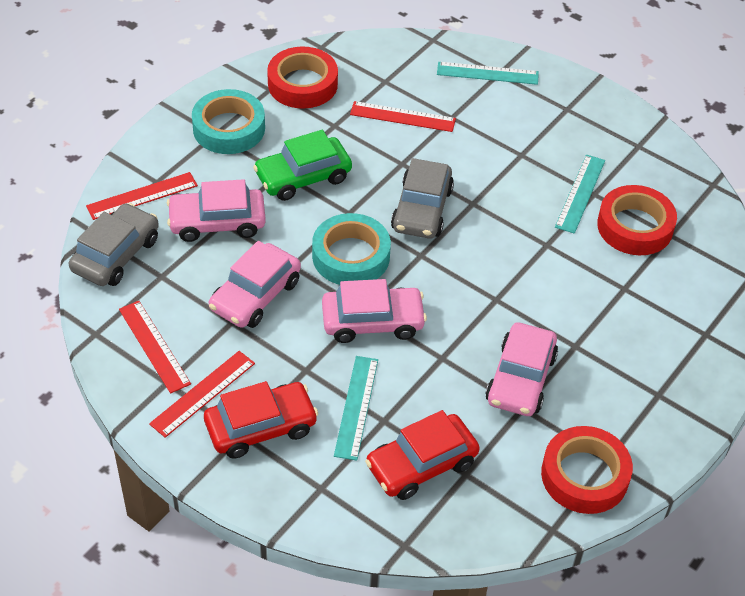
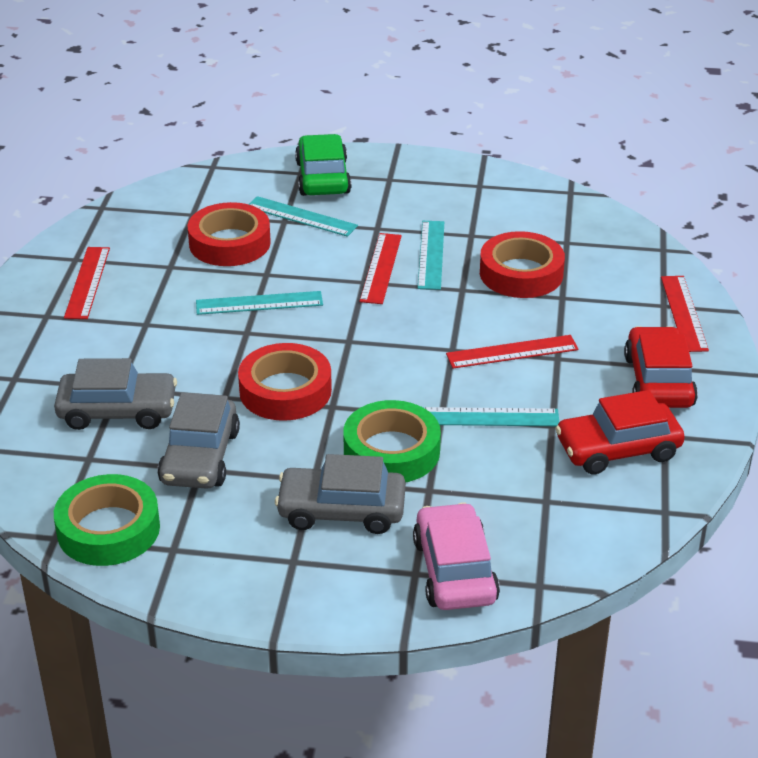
green tape: none = 0 -> [54,474,160,566] [343,400,441,482] = 2
grey car: [69,203,159,286] [391,158,454,239] = 2 -> [54,358,177,430] [157,392,240,489] [275,454,406,534] = 3
pink car: [167,179,266,242] [209,241,301,328] [322,279,427,343] [486,322,558,416] = 4 -> [413,502,500,610] = 1
turquoise ruler: [334,356,378,461] [437,62,539,85] [555,155,605,234] = 3 -> [196,291,323,315] [248,196,358,237] [418,221,444,290] [423,407,559,426] = 4
turquoise tape: [192,89,265,154] [312,213,391,285] = 2 -> none = 0

